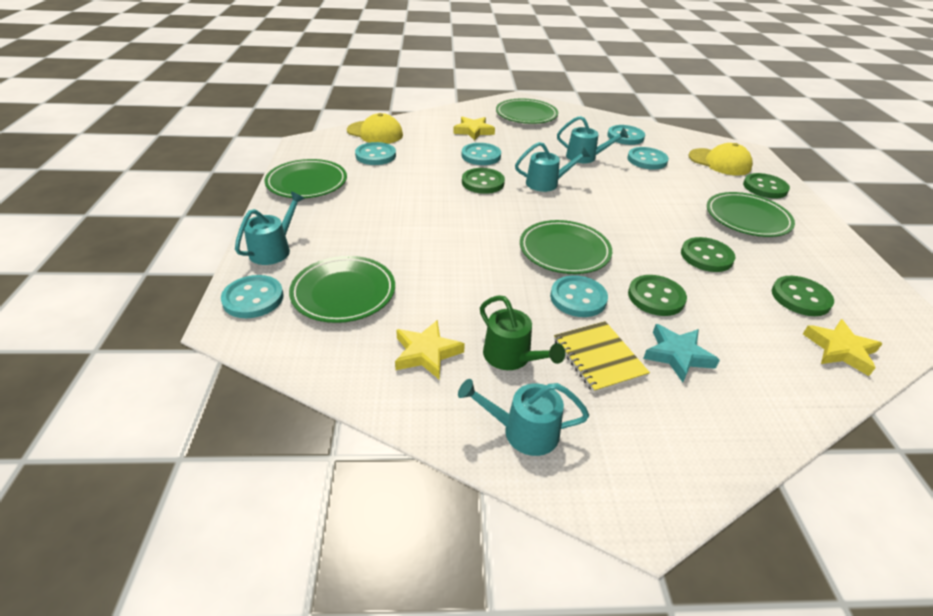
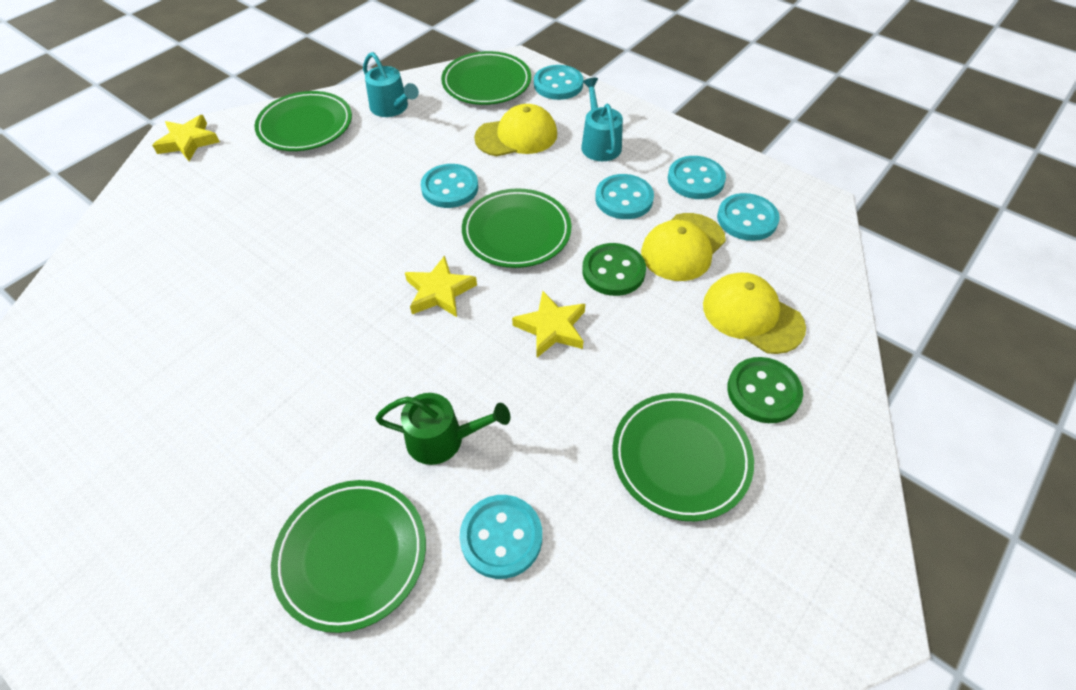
green button: [462,168,505,194] [628,275,687,316] [681,237,735,272] [743,173,790,199] [772,276,834,316] = 5 -> [582,243,646,296] [727,357,803,423] = 2
turquoise star: [643,324,720,383] = 1 -> none = 0
turquoise watering can: [235,192,305,265] [458,379,589,456] [515,142,591,192] [557,116,628,163] = 4 -> [363,52,419,117] [581,78,623,161] = 2
yellow cap: [347,113,403,144] [688,143,753,176] = 2 -> [474,104,557,156] [641,213,726,281] [703,272,806,354] = 3
yellow notebook: [554,321,650,393] = 1 -> none = 0

